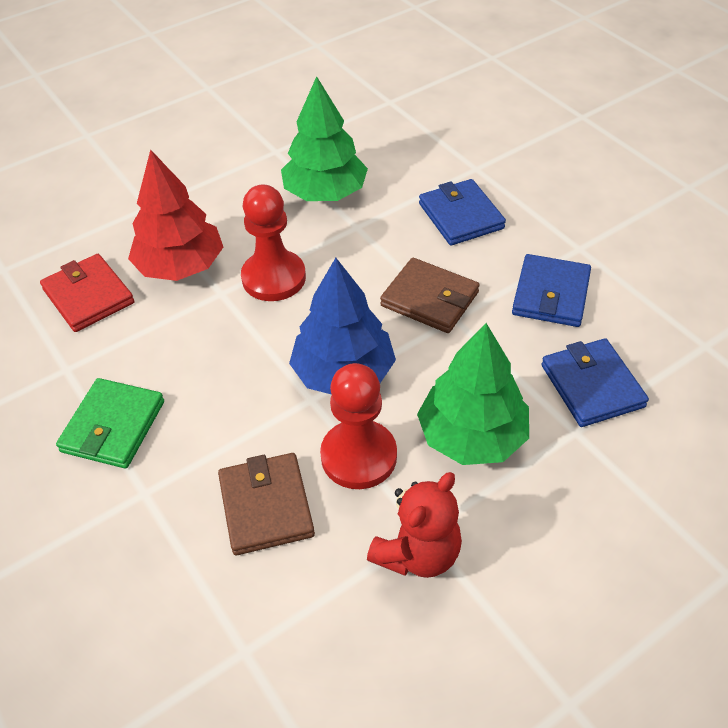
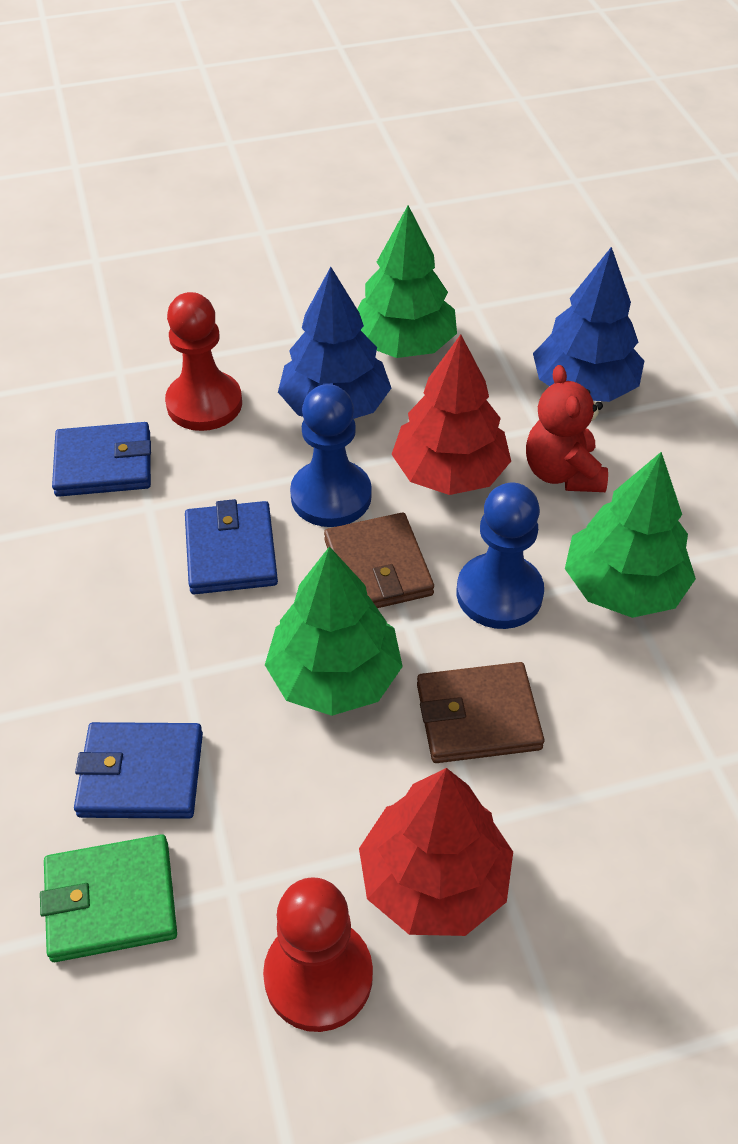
blue pawn: none = 0 -> [290,384,372,527] [457,482,544,629] = 2
blue tree: [289,258,396,395] = 1 -> [278,267,391,419] [533,247,644,402] = 2
green tree: [281,76,368,201] [417,323,529,465] = 2 -> [265,546,403,716] [357,206,457,358] [565,452,696,618] = 3
red tree: [128,149,223,281] = 1 -> [359,768,513,936] [392,334,511,495] = 2
red wallet: [40,254,134,332] = 1 -> none = 0

